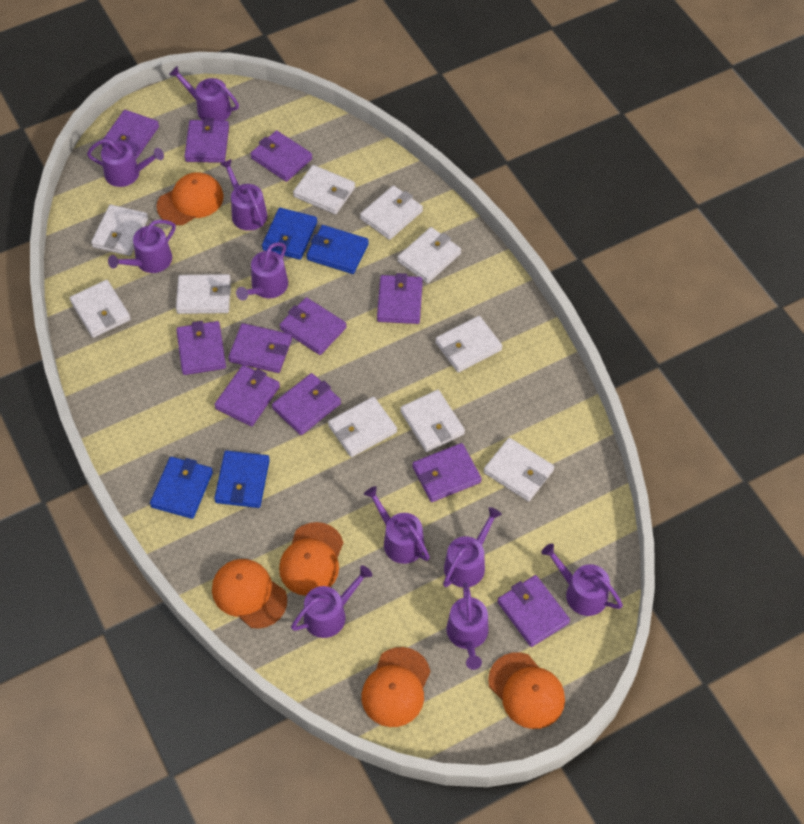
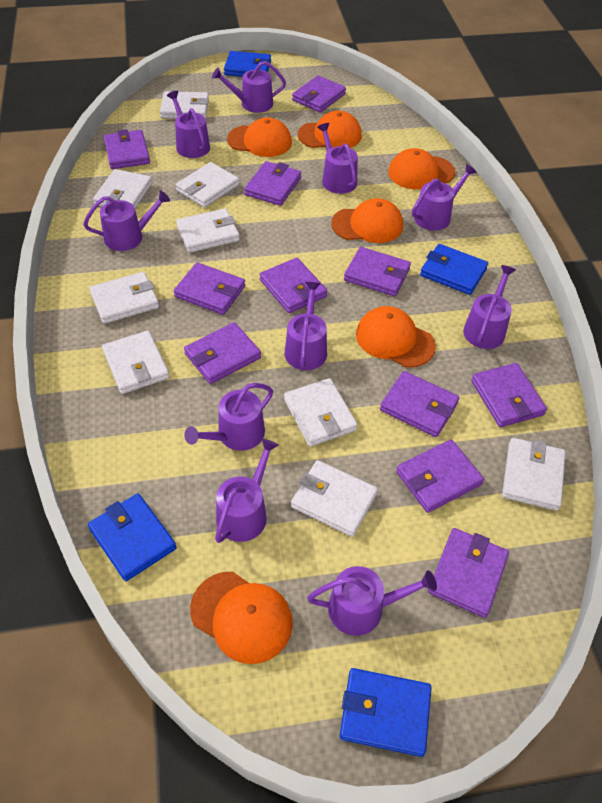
orange cap: [156,172,224,225] [212,559,287,629] [279,522,343,596] [361,647,430,727] [488,652,565,729] = 5 -> [190,572,293,664] [227,117,292,157] [298,111,362,148] [331,198,403,243] [356,306,436,368] [388,148,455,189] = 6
white wallet: [70,280,131,338] [91,205,148,256] [176,274,231,314] [293,165,355,215] [328,397,397,457] [360,185,423,240] [397,227,461,283] [400,390,465,452] [435,316,502,372] [483,438,554,501] = 10 -> [89,272,159,324] [93,169,152,209] [102,331,169,394] [160,91,209,119] [176,162,239,208] [176,208,240,253] [284,378,357,447] [291,460,378,537] [502,438,566,511] = 9

